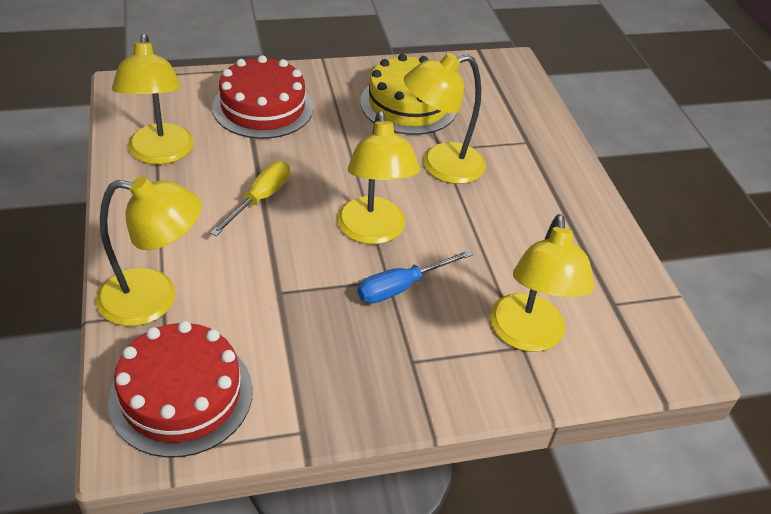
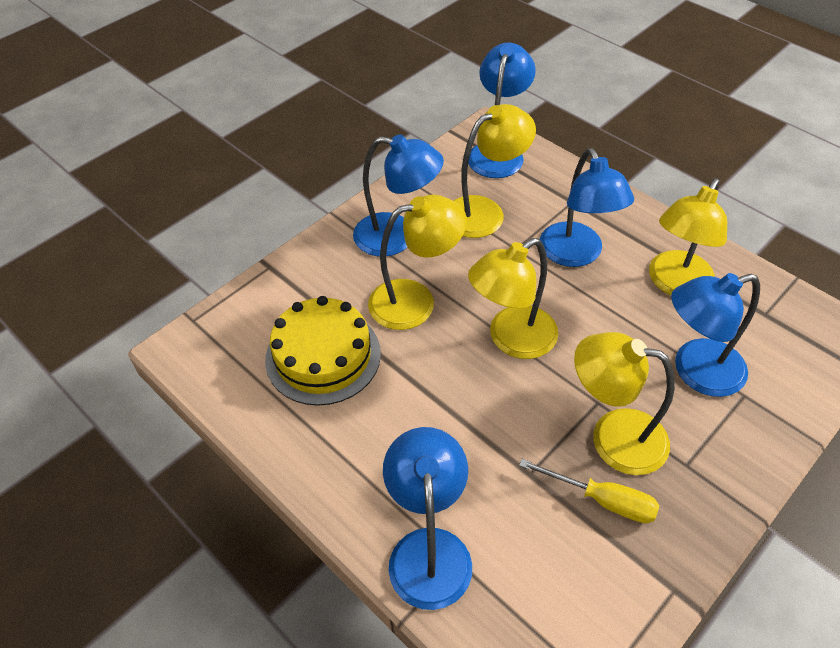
blue lamp: none = 0 -> [353,134,444,256] [383,427,472,610] [468,43,536,178] [540,148,634,267] [671,273,760,397] = 5
blue screwdriver: [357,250,473,304] = 1 -> none = 0
red cake: [108,321,253,458] [212,55,313,139] = 2 -> none = 0

